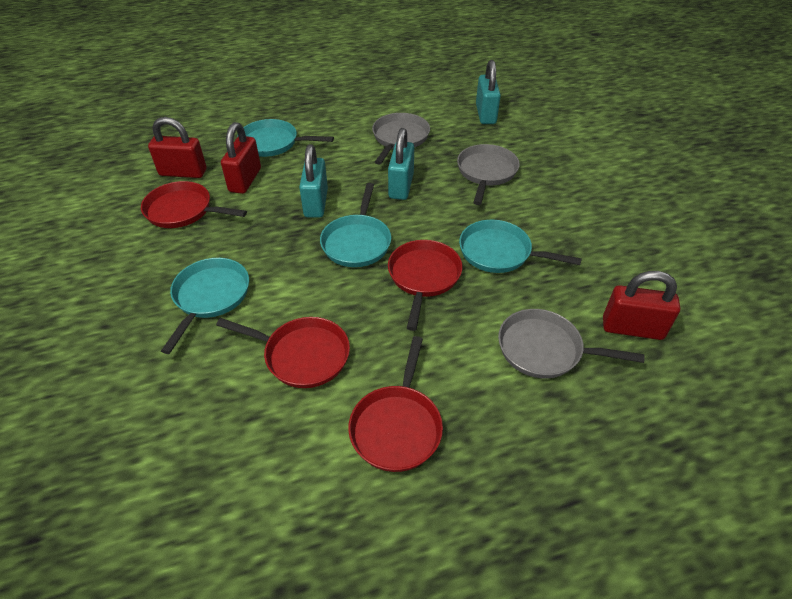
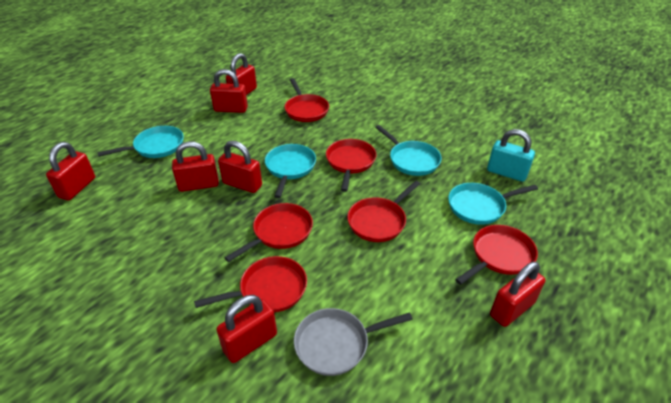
grey pan: [372,113,430,165] [457,144,520,205] [498,309,645,378] = 3 -> [294,308,413,376] = 1
red padlock: [148,117,206,178] [221,122,261,194] [603,271,680,340] = 3 -> [46,142,95,200] [172,141,219,192] [210,69,248,113] [216,295,277,363] [218,141,262,193] [226,53,257,95] [490,262,545,327] = 7
red pan: [141,181,247,228] [216,317,350,388] [348,336,443,472] [388,240,463,331] = 4 -> [194,256,307,312] [224,203,313,262] [285,78,329,122] [326,139,376,192] [347,181,420,242] [455,225,538,285] = 6
turquoise padlock: [299,144,328,218] [388,128,414,200] [476,60,501,124] = 3 -> [487,129,535,182] = 1

